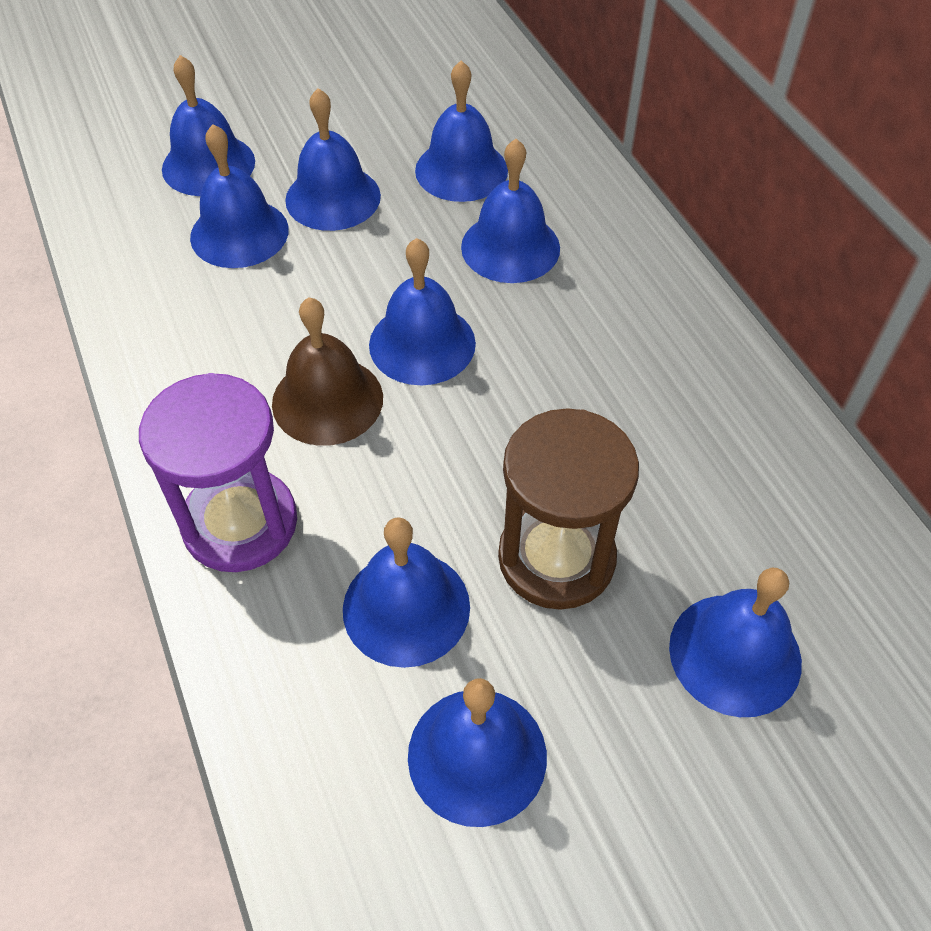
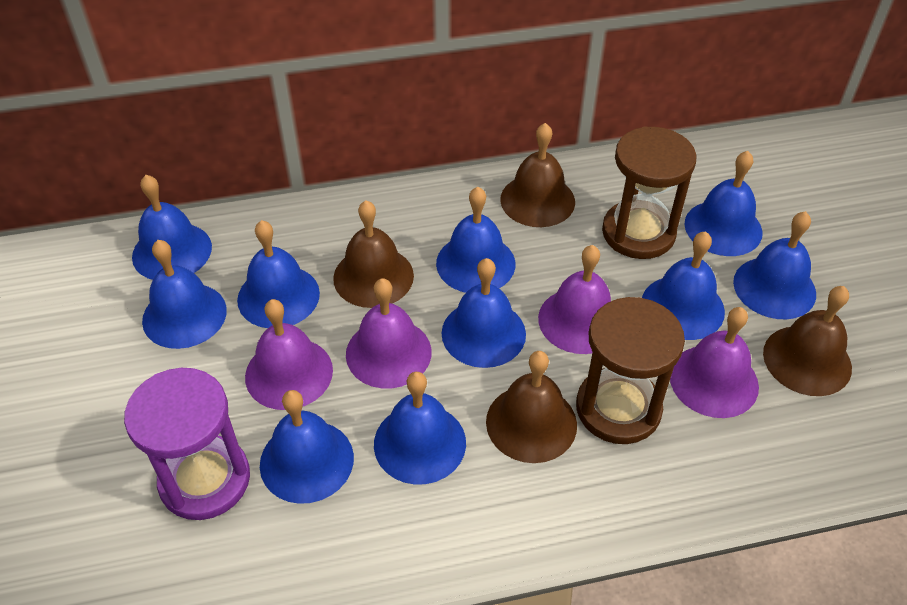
blue bell: [162,55,255,196] [190,124,289,268] [285,88,381,231] [343,517,470,668] [369,238,476,385] [408,678,547,827] [415,61,508,202] [461,139,560,283] [669,568,802,717] = 9 -> [132,175,212,280] [142,240,227,349] [237,220,320,328] [260,390,354,504] [374,372,466,485] [436,187,515,293] [442,258,526,368] [642,231,725,340] [684,151,762,256] [733,211,816,319] = 10
brown bell: [272,297,383,446] = 1 -> [333,200,414,308] [486,351,577,463] [500,123,575,227] [763,286,852,396] = 4
brown hourglass: [498,408,639,610] = 1 -> [576,297,685,444] [602,126,697,259] = 2
purple bell: none = 0 -> [245,299,333,410] [346,278,432,388] [538,245,611,354] [670,307,759,418] = 4

